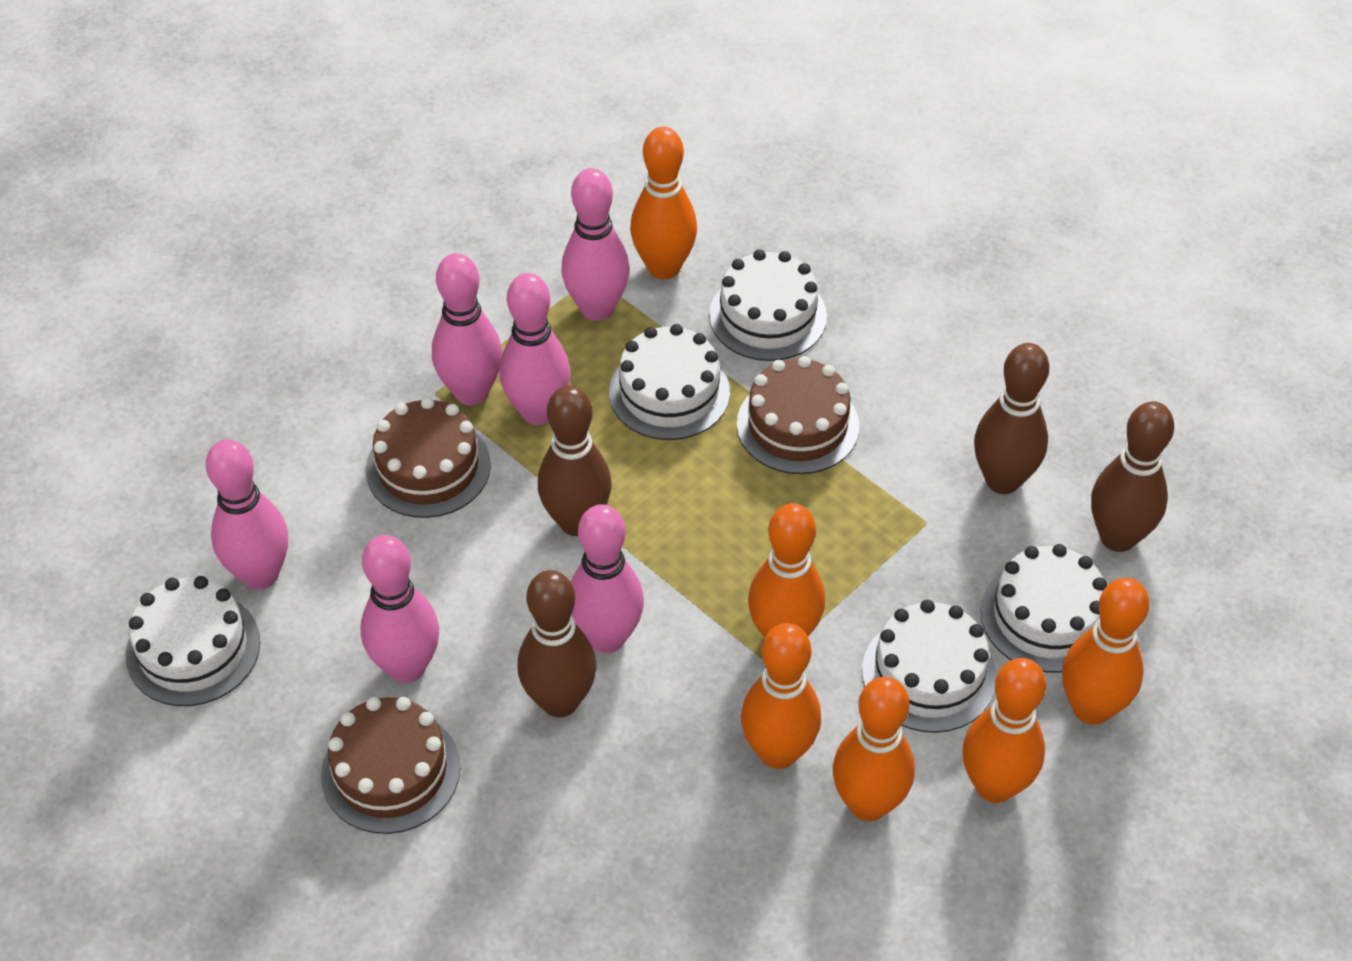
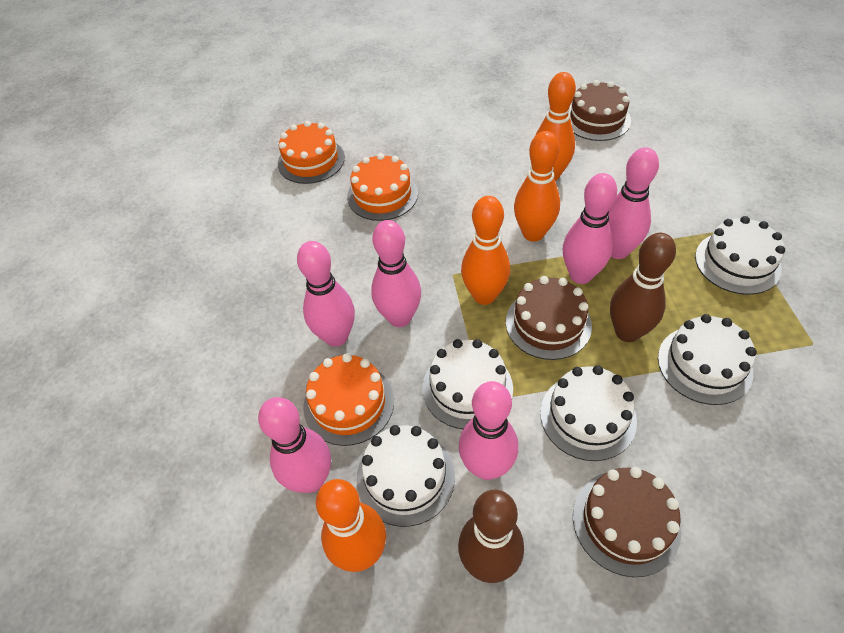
brown bowling pin: [518,570,597,718] [538,385,611,536] [974,343,1049,494] [1091,401,1174,552] = 4 -> [458,490,524,583] [610,233,676,342] = 2
orange bowling pin: [630,127,697,279] [741,623,821,769] [748,503,825,638] [833,677,915,821] [963,658,1046,803] [1062,578,1149,725] = 6 -> [316,479,386,572] [461,196,510,305] [514,131,560,242] [535,72,576,181] = 4
orange cake: none = 0 -> [278,121,345,184] [303,353,394,446] [347,153,418,221] = 3

